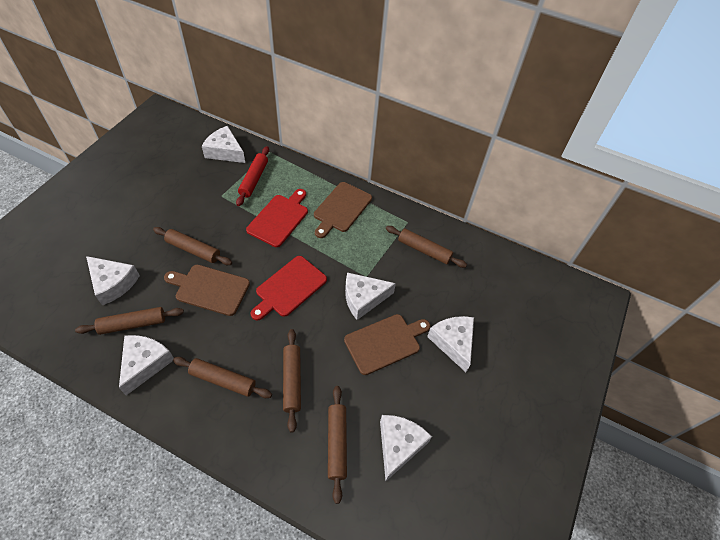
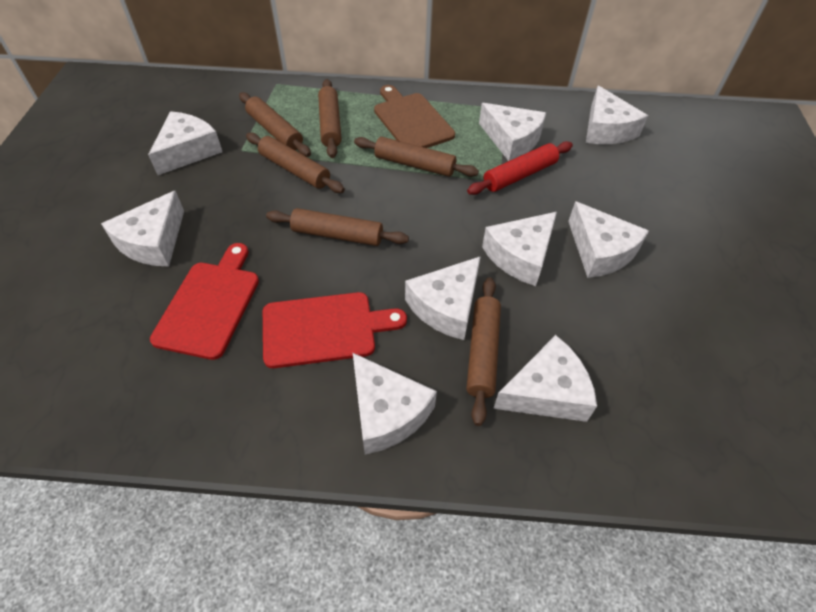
brown cutting board: [164,265,250,316] [314,182,372,238] [344,314,430,375] = 3 -> [374,85,455,148] = 1
white cheese: [86,256,140,305] [119,335,173,395] [202,126,245,163] [345,272,396,320] [380,415,432,481] [427,316,474,372] = 6 -> [101,191,184,267] [148,111,222,175] [353,353,437,455] [405,256,481,340] [479,103,546,161] [482,212,557,286] [493,335,597,422] [568,201,649,278] [586,85,648,144] = 9

